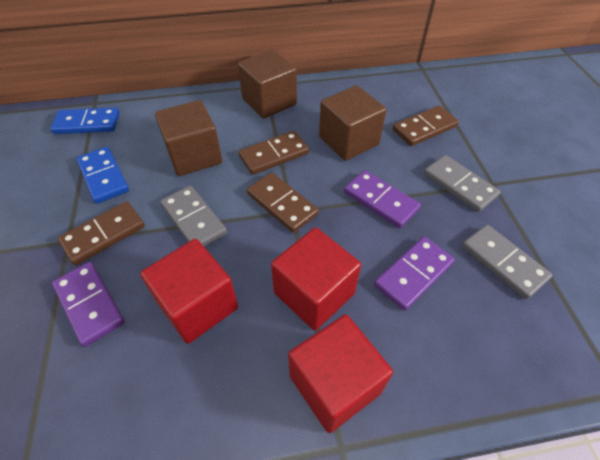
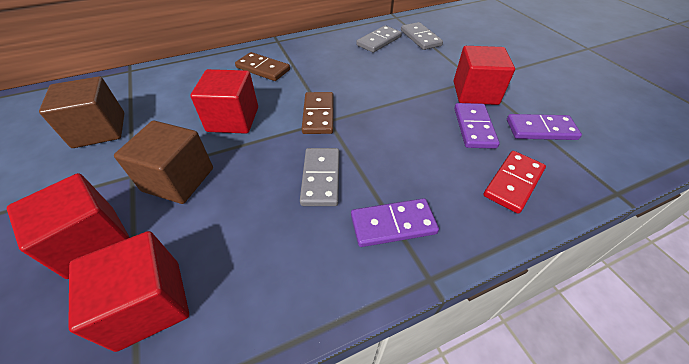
blue domino: [50,108,120,134] [76,147,129,204] = 2 -> none = 0
brown cube: [155,100,222,176] [238,50,297,119] [319,85,386,161] = 3 -> [39,76,125,148] [114,121,213,204] = 2
brown domino: [58,201,145,265] [239,131,309,175] [247,172,319,233] [393,106,459,146] = 4 -> [235,52,290,81] [302,92,334,134] = 2
red cube: [140,239,238,344] [271,228,361,331] [288,315,393,433] = 3 -> [7,173,130,279] [68,231,189,352] [190,69,258,134] [454,46,515,105] = 4
red domino: none = 0 -> [483,151,546,214] = 1

